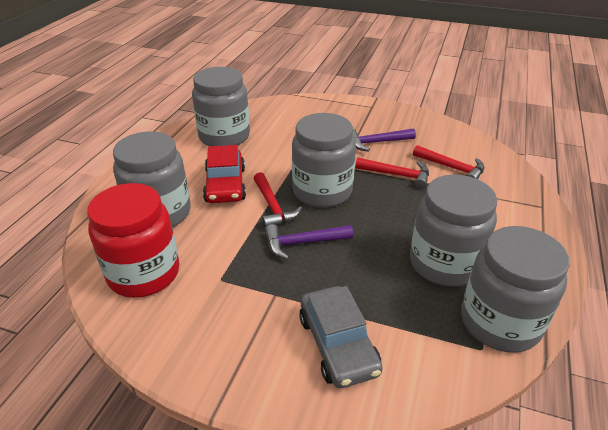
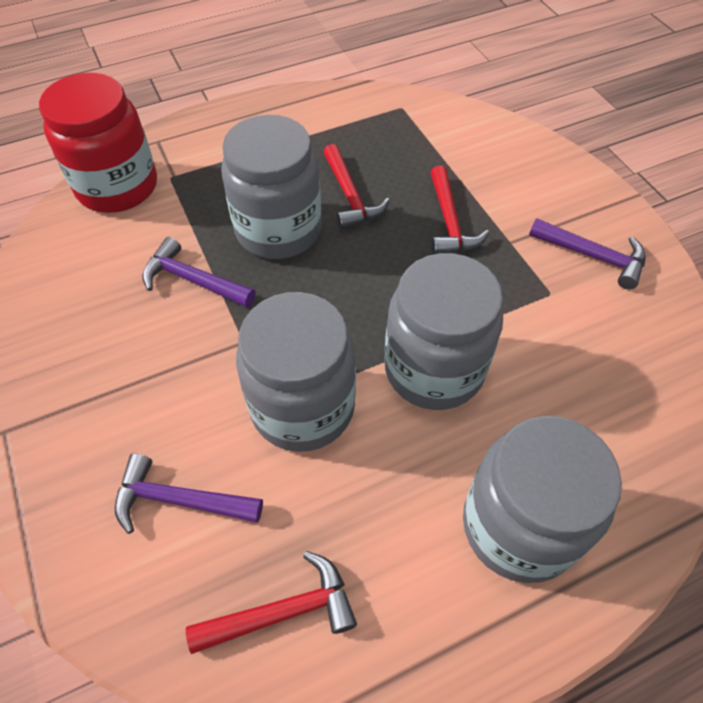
grey car: [299,286,383,388] = 1 -> none = 0
grey jar: [113,131,191,227] [192,67,250,146] [292,113,356,208] [410,174,497,287] [461,226,570,353] = 5 -> [221,115,322,259] [236,292,356,452] [384,253,503,410] [463,416,622,583] = 4
purple hammer: [265,224,353,260] [353,128,416,152] = 2 -> [115,453,263,534] [142,237,256,308] [529,218,646,290] = 3
red car: [203,145,246,203] = 1 -> none = 0

